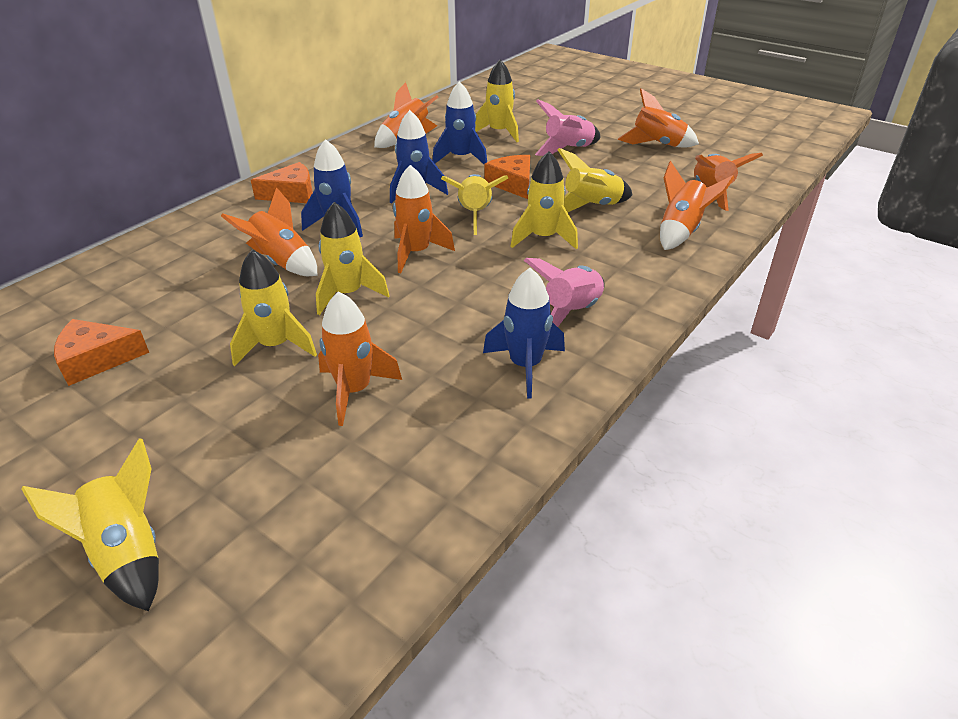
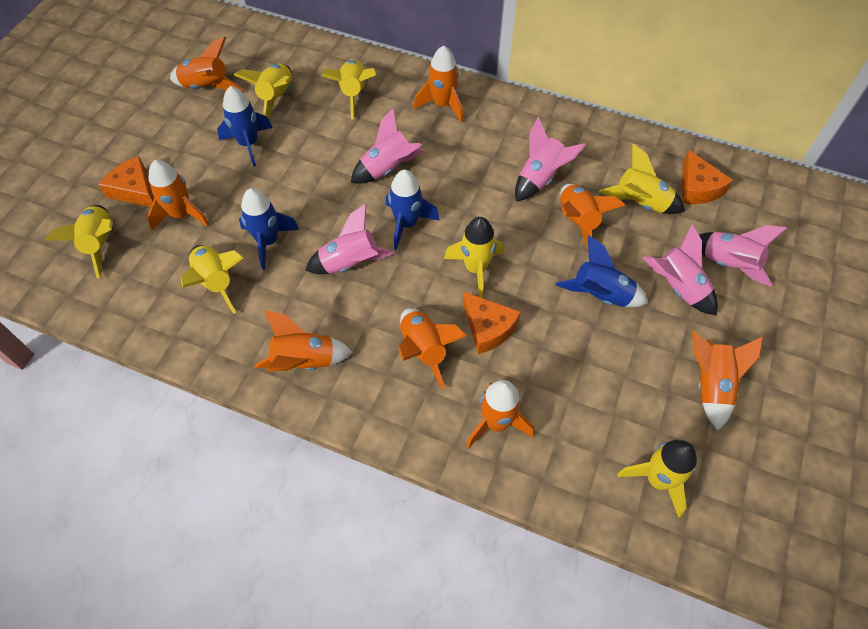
orange rocket: [221,187,317,276] [318,291,402,426] [374,82,438,148] [393,165,455,273] [618,88,699,147] [660,161,735,250] [694,153,763,211] = 7 -> [147,160,210,230] [170,37,243,91] [254,310,353,372] [398,308,467,390] [414,45,463,122] [466,380,534,448] [560,183,625,248] [692,331,763,431] = 8
pink rocket: [524,258,605,327] [535,99,600,156] = 2 -> [305,204,395,274] [351,108,424,184] [515,117,586,201] [643,224,718,316] [699,225,787,287] = 5

